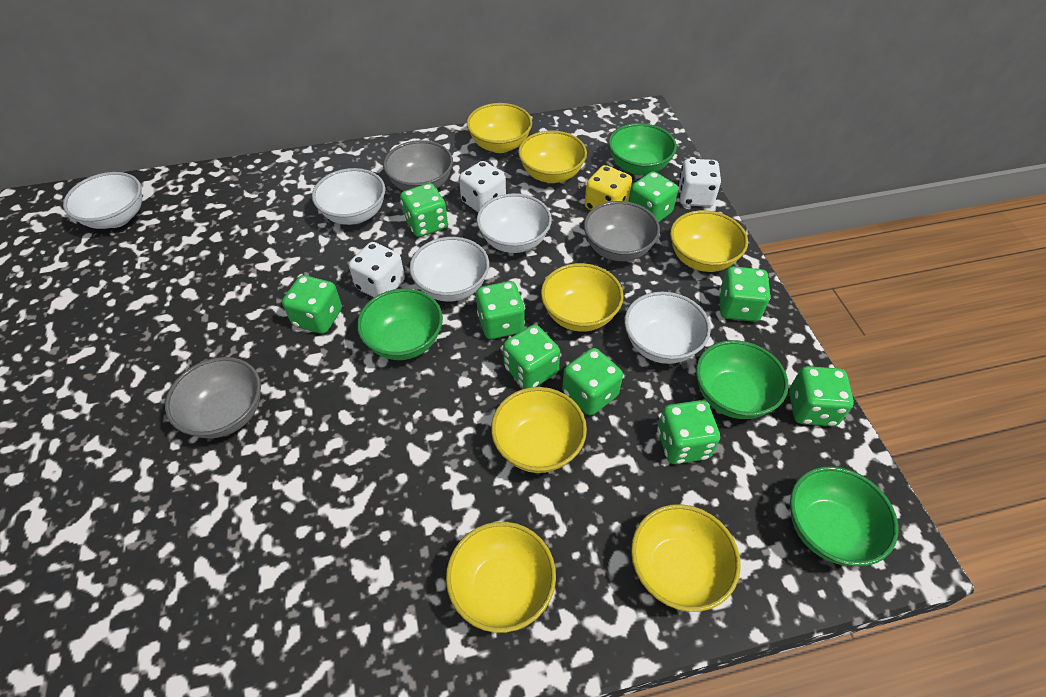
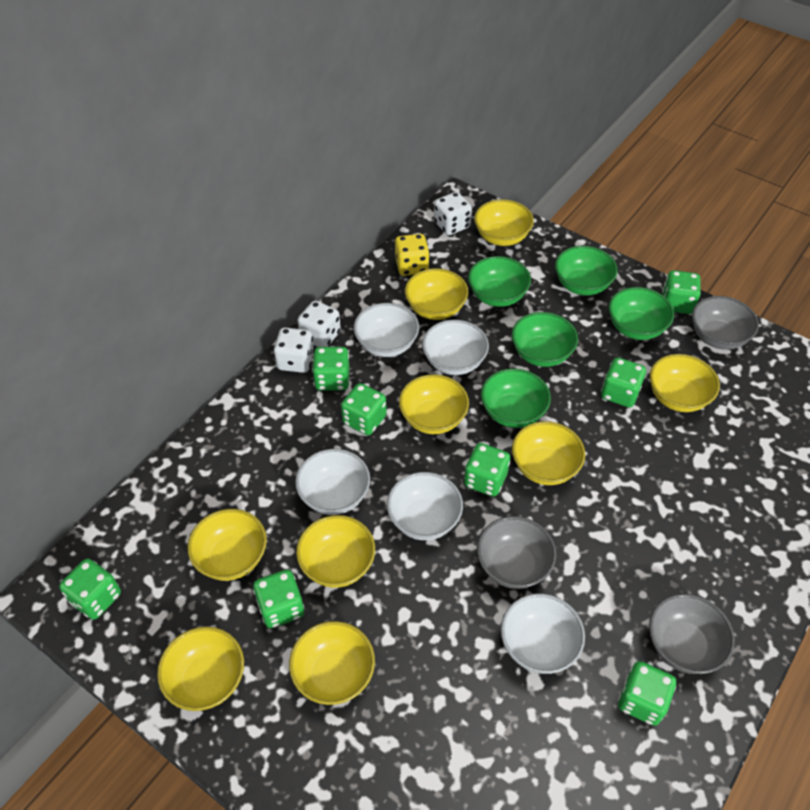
green bowl: [357,289,443,360] [609,123,677,175] [696,340,788,419] [790,466,899,566] = 4 -> [468,256,531,307] [481,368,551,428] [512,312,578,367] [555,246,618,296] [609,287,674,340] = 5
green dice: [282,275,342,334] [400,183,448,237] [476,281,525,339] [503,325,560,389] [562,348,623,415] [628,171,678,222] [657,400,720,464] [719,266,771,322] [789,366,854,426] = 9 -> [59,559,121,620] [253,570,304,628] [312,347,350,391] [341,383,387,435] [464,443,510,497] [601,357,646,407] [618,661,676,726] [662,270,701,314] = 8
yellow bowl: [446,522,556,633] [467,103,532,153] [491,387,587,473] [518,131,587,183] [541,263,624,332] [631,504,741,612] [670,210,748,272] = 7 -> [157,627,244,711] [187,509,267,581] [289,621,375,705] [296,515,375,588] [399,374,469,434] [405,268,468,320] [474,199,534,246] [512,421,585,485] [650,354,720,412] = 9

